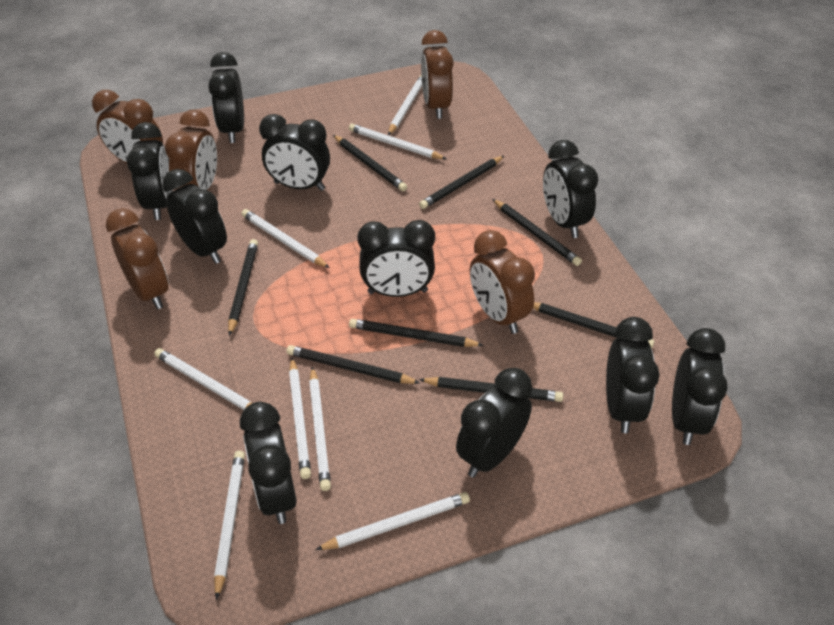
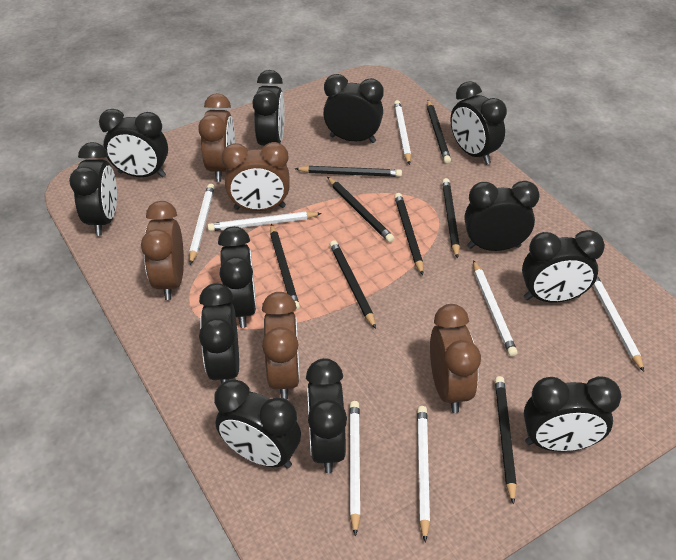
black clock: [127,122,172,220] [162,169,227,264] [208,52,244,143] [240,402,297,524] [259,114,330,191] [357,220,435,297] [456,368,533,478] [543,140,598,238] [606,317,660,433] [672,328,728,445] = 10 -> [69,142,117,236] [99,109,168,178] [199,283,239,384] [214,379,301,469] [218,226,256,328] [252,70,285,146] [306,358,347,473] [323,74,384,143] [450,81,507,165] [464,181,540,251] [522,230,605,302] [524,376,621,452] = 12
white pencil: [154,348,252,410] [214,451,245,600] [242,209,329,268] [289,357,311,479] [309,366,331,491] [315,492,470,550] [349,124,446,159] [388,75,422,135] = 8 -> [189,184,215,265] [207,212,322,231] [349,401,361,537] [394,100,411,165] [417,406,430,543] [473,260,518,357] [593,276,644,372] = 7

